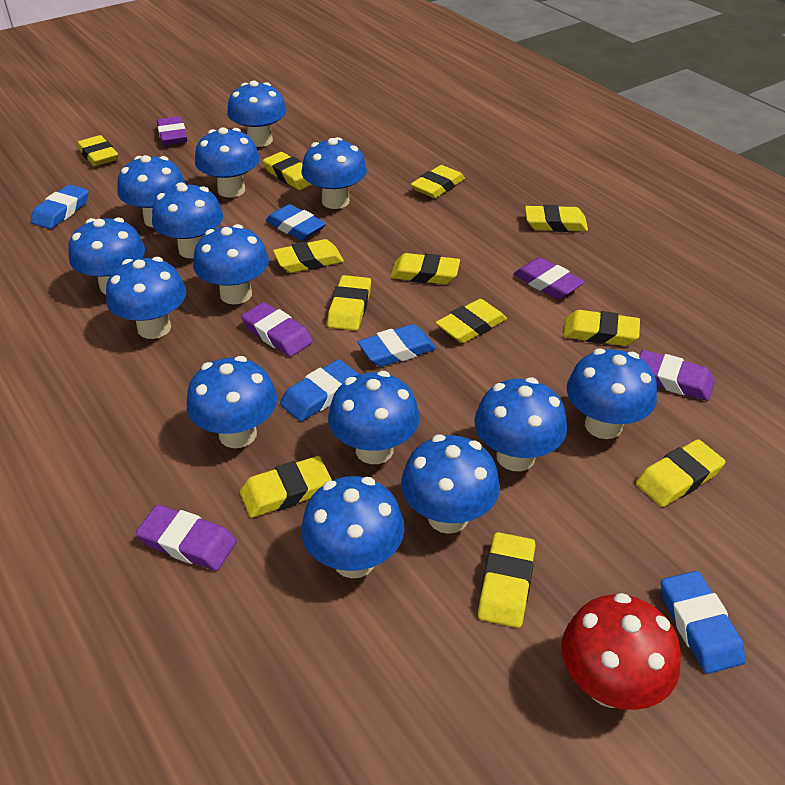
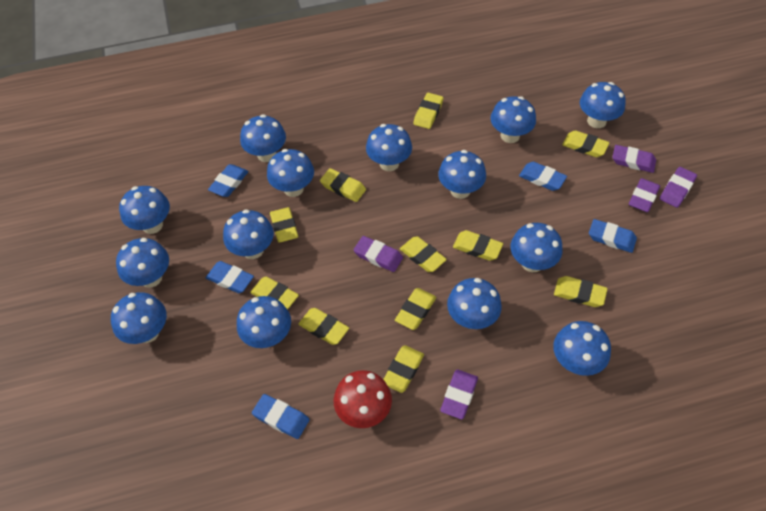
yellow eraser: [77,135,118,166] [240,456,332,518] [263,152,313,190] [273,239,344,273] [327,275,371,331] [390,253,460,284] [410,165,465,198] [435,299,507,343] [478,532,535,628] [525,205,588,232] [563,310,640,346] [636,439,725,507] = 12 -> [250,276,299,310] [270,207,298,243] [298,308,349,345] [320,168,366,202] [383,345,424,393] [395,288,436,330] [400,236,447,272] [413,93,444,129] [453,230,503,261] [554,276,608,307] [562,130,610,157] = 11

